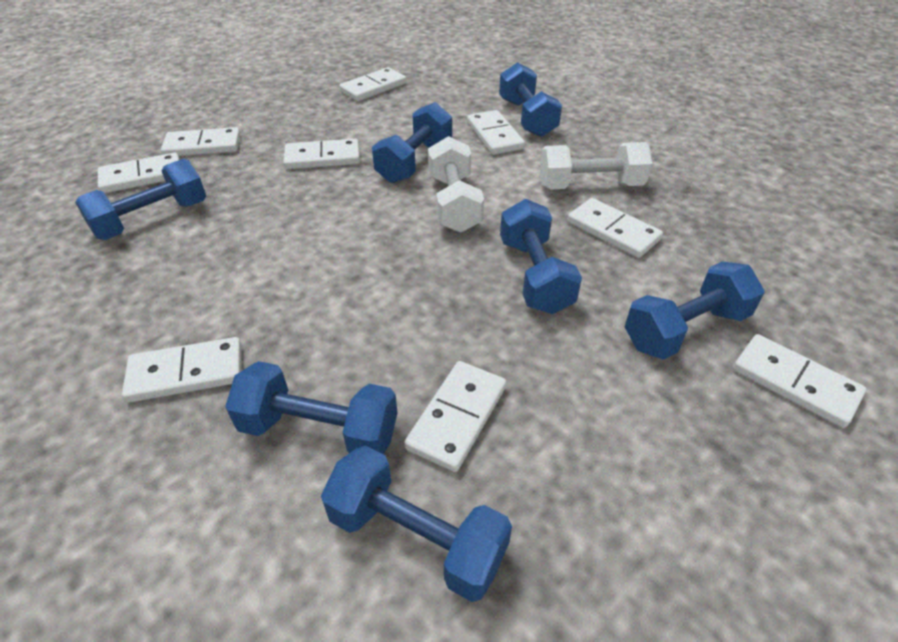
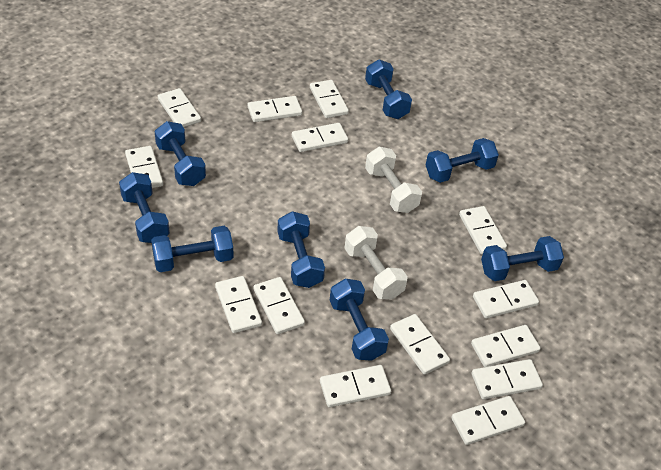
blue dumbbell: [75,159,206,240] [225,361,398,454] [321,445,512,602] [372,102,452,183] [499,62,562,137] [500,199,582,314] [625,261,765,360] = 7 -> [119,172,170,243] [151,226,234,272] [154,121,206,186] [277,211,325,288] [330,279,389,361] [365,59,412,119] [426,138,499,183] [481,236,564,281] = 8
white domino: [98,152,180,193] [122,337,241,403] [161,127,240,156] [283,139,360,169] [339,67,407,101] [404,361,506,472] [467,110,525,155] [567,198,663,258] [733,334,866,428] = 9 -> [125,146,163,188] [158,88,201,128] [215,276,262,333] [248,96,302,122] [253,277,305,334] [292,123,348,152] [310,80,349,118] [320,365,391,407] [390,314,450,375] [451,396,525,445] [459,206,507,255] [471,325,541,367] [472,359,543,400] [473,280,539,319] = 14

